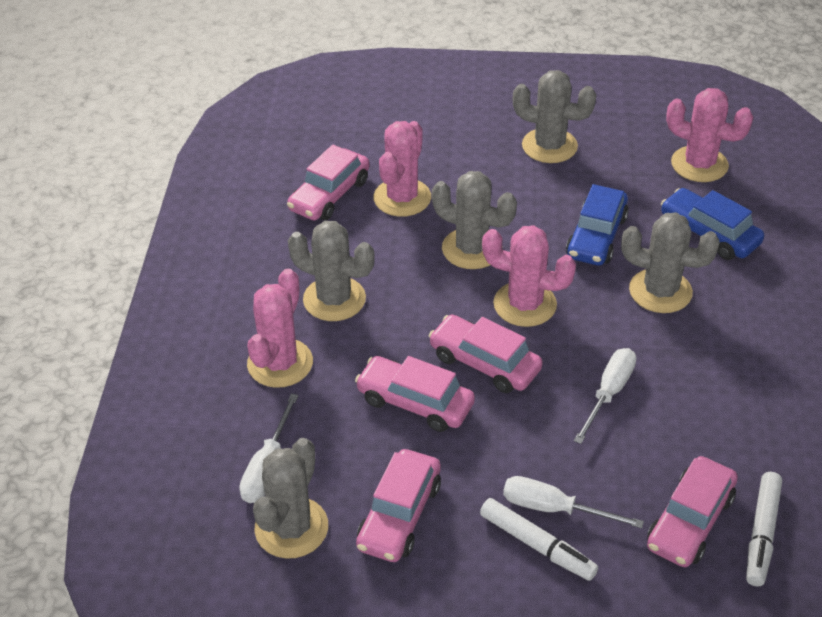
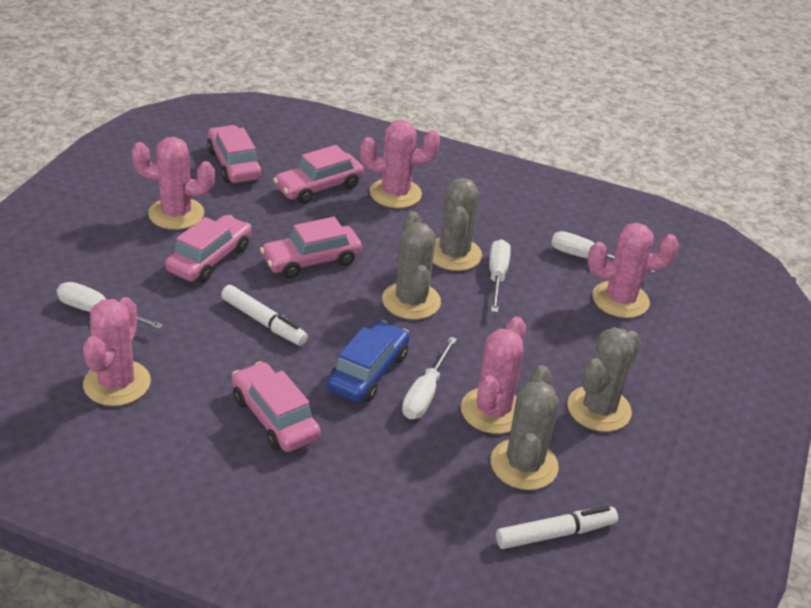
blue car: [566,184,629,266] [661,188,764,260] = 2 -> [327,320,410,403] = 1
grey cactus: [253,438,328,559] [288,221,375,321] [432,171,517,269] [513,70,596,163] [621,212,720,313] = 5 -> [382,211,441,320] [433,178,482,271] [491,365,559,490] [567,327,641,432] = 4
pink cactus: [247,268,313,388] [373,121,431,217] [482,225,576,327] [666,88,753,182] = 4 -> [83,297,151,406] [131,137,215,230] [360,119,440,208] [461,317,526,434] [588,223,679,318] = 5
white screwdriver: [239,394,299,503] [503,476,644,528] [574,348,636,444] = 3 -> [57,282,163,329] [402,337,457,419] [489,239,511,313] [551,231,655,273] = 4

